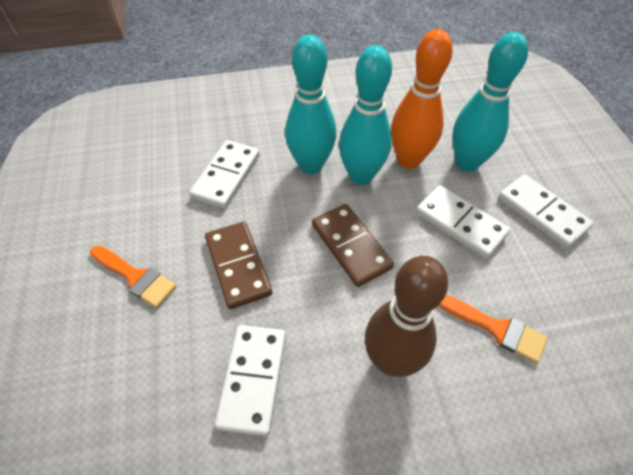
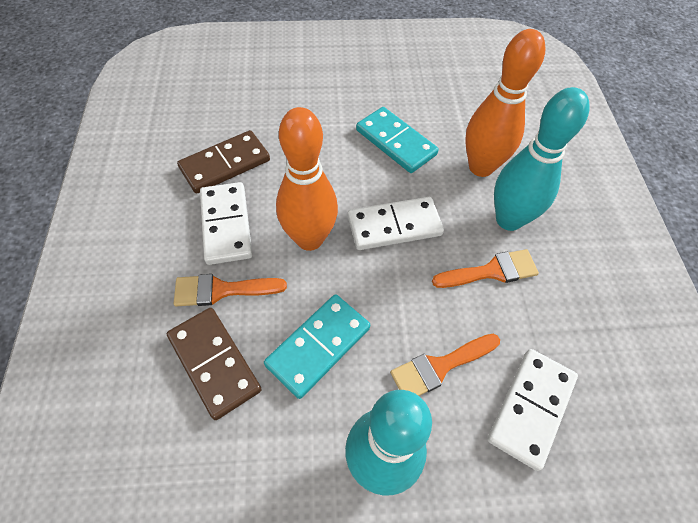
brown bowling pin: [365,256,448,377] = 1 -> none = 0
orange bowling pin: [391,29,453,169] = 1 -> [276,107,338,251] [465,29,546,177] = 2
orange brush: [90,246,177,308] [438,295,548,363] = 2 -> [174,274,287,307] [390,334,500,396] [432,249,539,288] = 3
turquoise bowling pin: [285,35,336,174] [339,45,392,185] [452,32,528,172] = 3 -> [345,390,432,496] [494,87,589,231] = 2
turquoise domino: none = 0 -> [264,294,370,399] [356,107,439,173] = 2
white domino: [189,140,260,209] [215,325,286,436] [416,185,510,258] [498,174,594,248] = 4 -> [200,182,252,265] [348,197,444,250] [487,349,578,471] = 3

